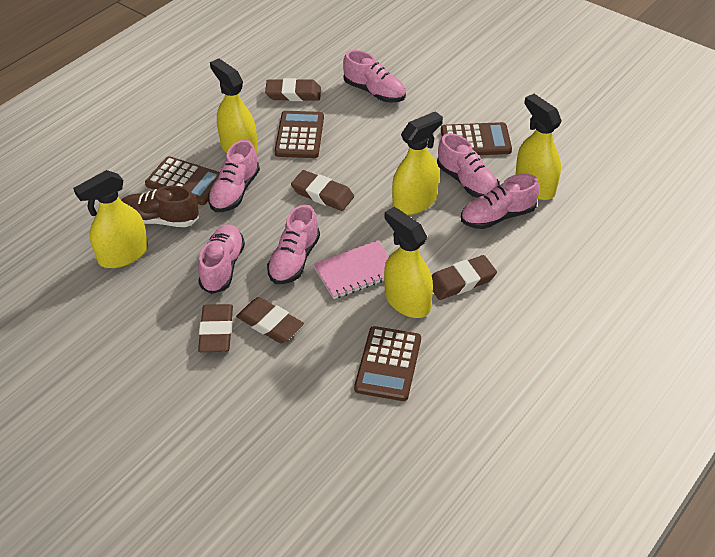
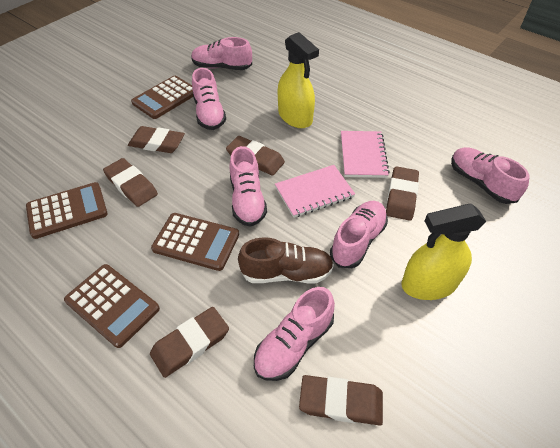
brown eraser: [198,304,233,352] [236,297,304,343] [265,78,321,101] [291,170,354,211] [432,255,497,300] = 5 -> [103,158,158,207] [128,126,185,153] [150,307,229,378] [226,136,285,176] [299,375,383,426] [386,166,419,221] = 6
pink notebook: [313,240,389,299] = 1 -> [275,165,355,218] [341,131,390,178] = 2
yellow spray bottle: [73,170,148,268] [210,58,258,154] [384,207,433,318] [392,111,443,215] [515,94,561,200] = 5 -> [278,32,319,128] [401,204,486,300] = 2

